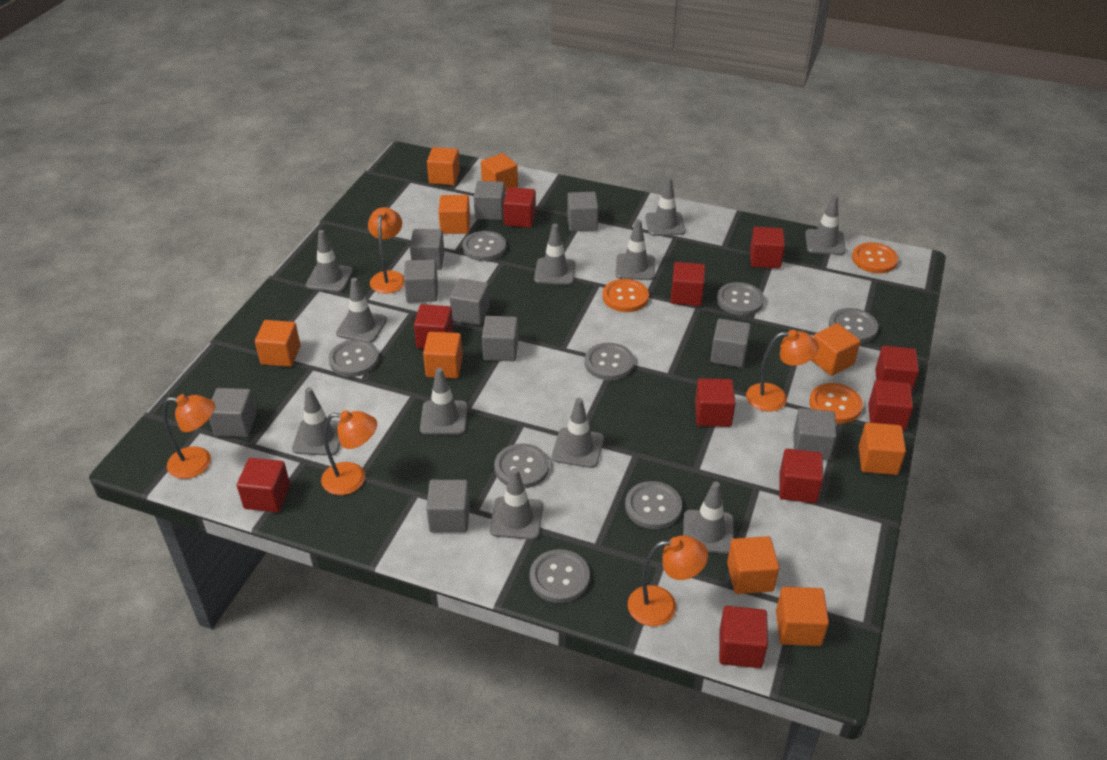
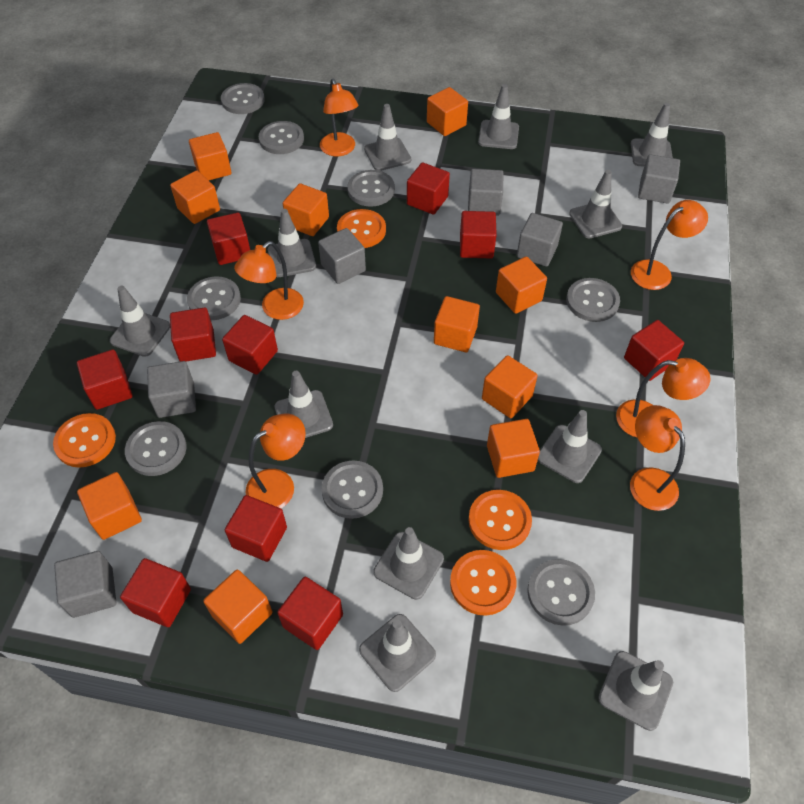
grey cube: [209,388,257,437] [404,259,438,302] [410,229,444,270] [426,480,470,532] [450,278,490,325] [474,181,505,220] [482,316,518,361] [567,192,598,231] [710,319,751,368] [793,408,837,460] = 10 -> [54,551,116,618] [147,361,196,418] [318,228,366,284] [468,169,503,216] [517,213,563,267] [638,154,680,204] = 6
orange button: [603,279,649,312] [809,383,863,423] [852,242,898,273] = 3 -> [53,413,116,468] [337,209,386,248] [450,550,516,616] [468,490,532,550] = 4
orange cube: [255,320,301,367] [423,332,463,378] [427,147,460,185] [438,195,470,234] [481,153,518,192] [727,536,779,594] [776,587,829,646] [811,323,860,376] [859,422,906,475] = 9 -> [77,472,142,540] [170,170,220,224] [189,132,231,180] [203,569,272,644] [283,183,329,236] [427,87,468,136] [434,296,480,352] [482,355,538,418] [487,419,540,478] [496,256,547,314] = 10
orange lamp: [163,394,215,479] [321,410,377,495] [368,207,404,294] [628,536,708,626] [746,330,819,412] = 5 -> [234,241,304,320] [245,414,306,508] [320,79,358,156] [616,358,711,437] [630,405,685,511] [631,200,708,290] = 6

